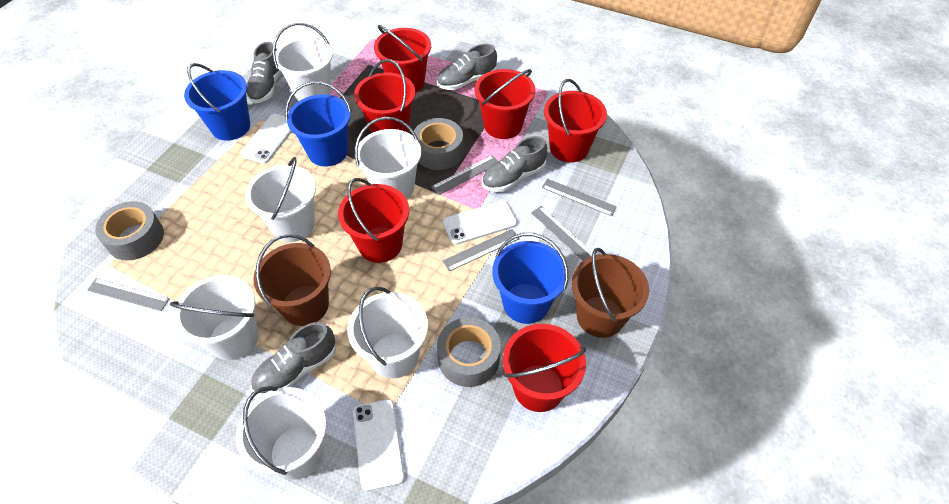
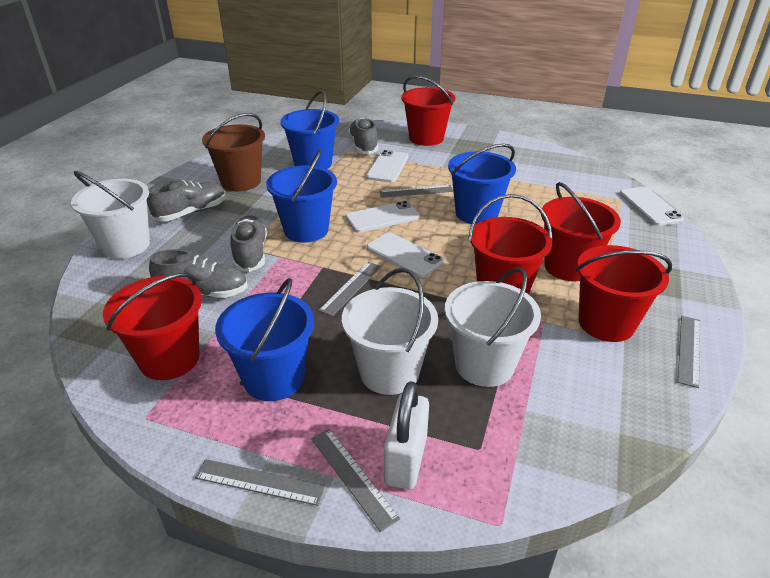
blue bucket: [184,63,250,141] [285,81,352,167] [492,233,568,324] = 3 -> [215,278,314,401] [266,149,337,243] [280,91,339,169] [448,144,516,225] = 4
brown bucket: [253,234,331,326] [571,248,649,338] = 2 -> [202,113,265,192] = 1
grey tape: [95,201,164,261] [414,118,463,170] [437,317,501,387] = 3 -> none = 0
red bucket: [338,178,409,263] [354,59,416,133] [374,25,431,92] [475,69,536,139] [503,324,586,412] [544,79,607,162] = 6 -> [103,273,202,380] [401,76,455,146] [468,194,553,294] [541,182,621,281] [576,245,672,342] = 5
white bucket: [170,275,259,360] [236,386,326,480] [245,157,316,242] [272,22,333,101] [348,287,428,378] [355,117,421,199] = 6 -> [71,171,150,259] [342,268,438,395] [445,268,541,387] = 3
white padlock: none = 0 -> [384,381,429,490] = 1
white phone: [240,114,292,164] [353,399,405,491] [443,201,517,245] = 3 -> [346,201,420,233] [366,150,409,183] [367,232,444,277] [619,187,684,226] = 4

